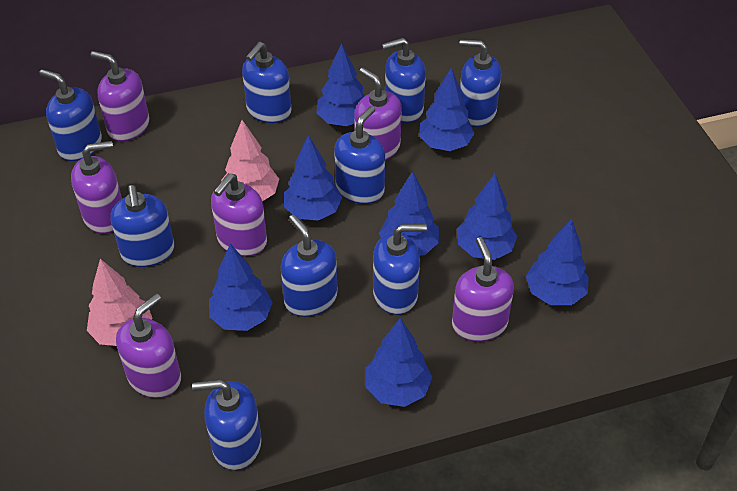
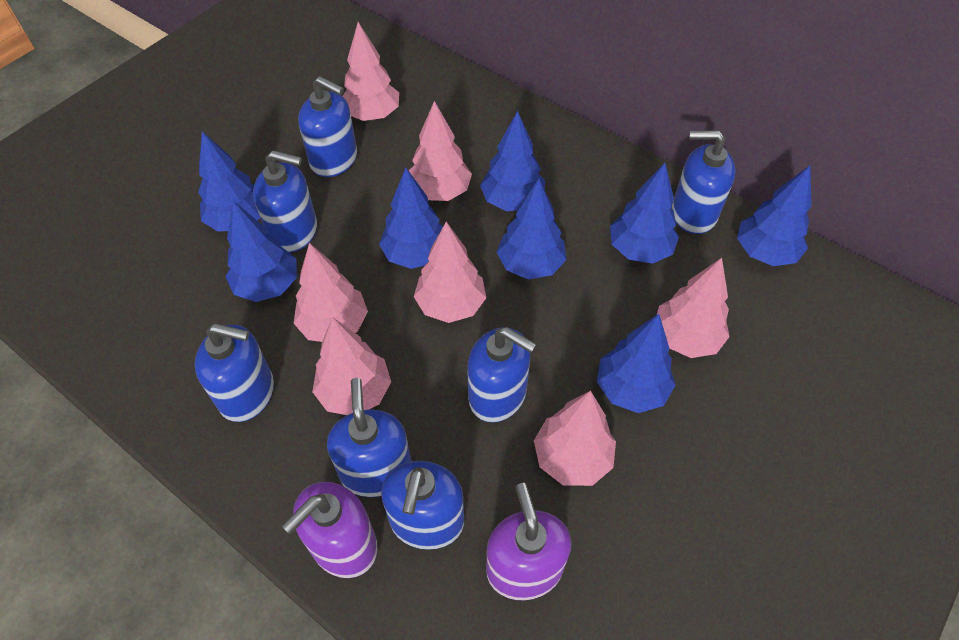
blue soap dispenser: [39,69,102,161] [110,185,174,267] [192,380,262,470] [242,42,292,123] [281,215,338,317] [334,106,385,204] [373,224,427,315] [382,38,426,123] [460,39,501,127] = 9 -> [195,324,274,422] [253,150,317,253] [298,76,357,177] [327,378,411,497] [381,461,464,550] [467,327,536,423] [672,130,736,234] = 7
pink tree: [87,259,152,346] [221,120,279,201] = 2 -> [294,243,368,342] [312,317,391,415] [343,22,399,121] [409,101,472,201] [414,222,486,323] [534,391,616,486] [657,258,730,358] = 7
purple soap dispenser: [71,141,122,234] [91,51,149,141] [116,294,181,398] [211,173,267,257] [354,68,402,160] [452,237,514,342] = 6 -> [282,482,378,578] [486,483,571,600] = 2

